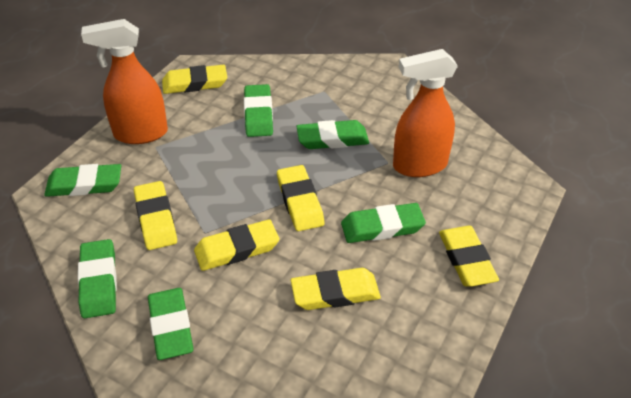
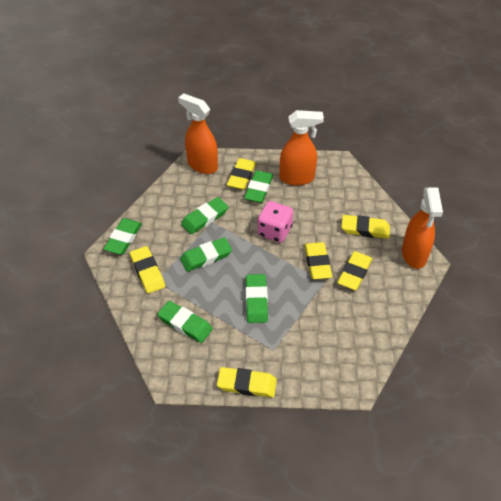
orange spray bottle: [81,19,168,144] [393,49,458,177] = 2 -> [178,93,218,174] [280,110,324,186] [402,187,443,269] = 3
pink dice: none = 0 -> [258,201,293,243] = 1

